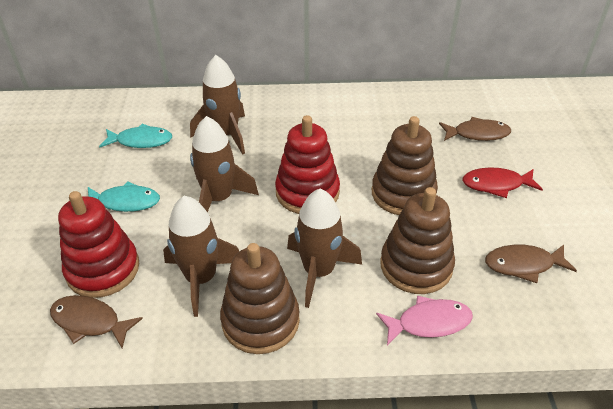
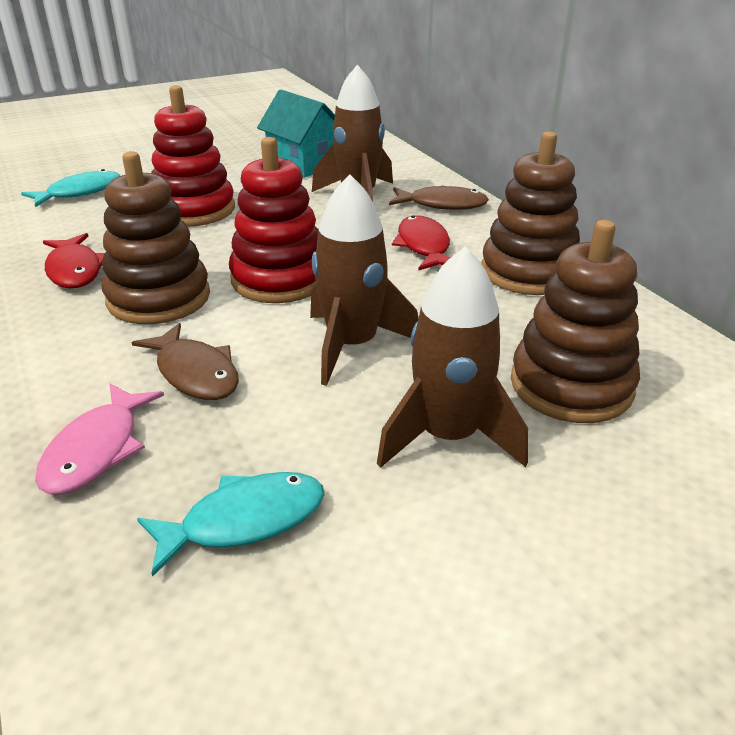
brown fish: [50,295,143,348] [439,117,511,141] [485,245,577,283] = 3 -> [132,323,239,400] [389,185,489,210] = 2
brown rocket: [163,196,239,317] [190,55,245,155] [190,116,259,212] [287,189,362,308] = 4 -> [310,174,418,386] [312,65,393,202] [377,247,528,468] = 3
red fish: [462,167,543,198] = 1 -> [43,233,105,288] [392,215,451,271] = 2
turquoise house: none = 0 -> [257,90,335,177] = 1

